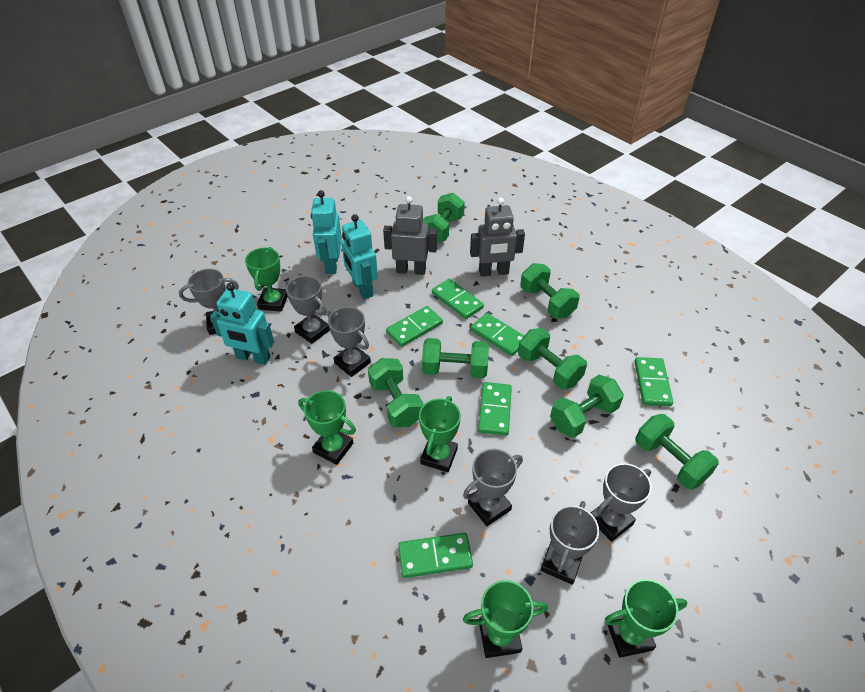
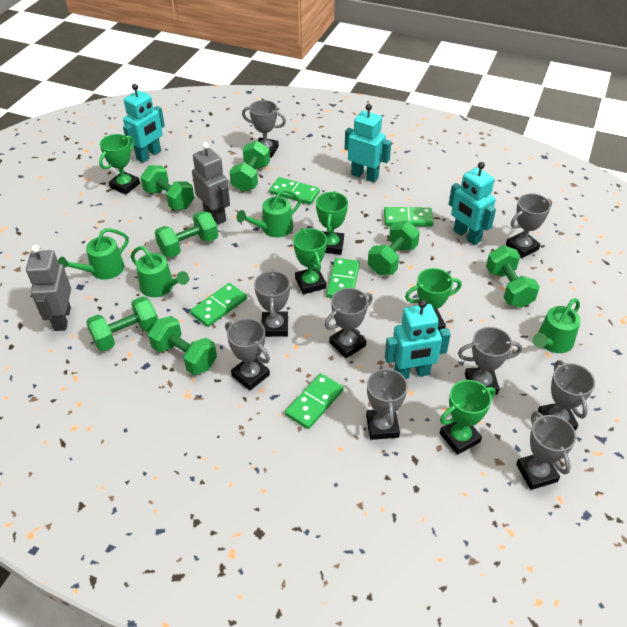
green domino: [386,306,443,347] [398,533,473,578] [432,279,484,319] [471,313,524,356] [478,382,512,436] [634,357,673,406] = 6 -> [190,283,247,327] [269,177,320,205] [285,373,344,429] [326,258,360,298] [384,207,434,227] = 5
green watering can: none = 0 -> [58,228,129,280] [131,246,189,297] [237,189,301,237] [533,298,581,353] = 4
grey trophy: [179,269,239,335] [286,276,330,344] [327,307,371,377] [463,449,523,526] [541,501,599,585] [591,463,652,542] = 6 -> [225,318,270,390] [242,100,286,158] [254,269,290,337] [325,288,373,358] [366,365,408,440] [458,327,522,395] [506,193,552,258] [516,411,576,490] [537,360,595,430] = 9
turquoise robot: [210,283,274,365] [311,190,342,274] [341,214,378,299] = 3 -> [123,84,165,163] [345,104,391,182] [385,300,451,379] [449,162,496,245] = 4

